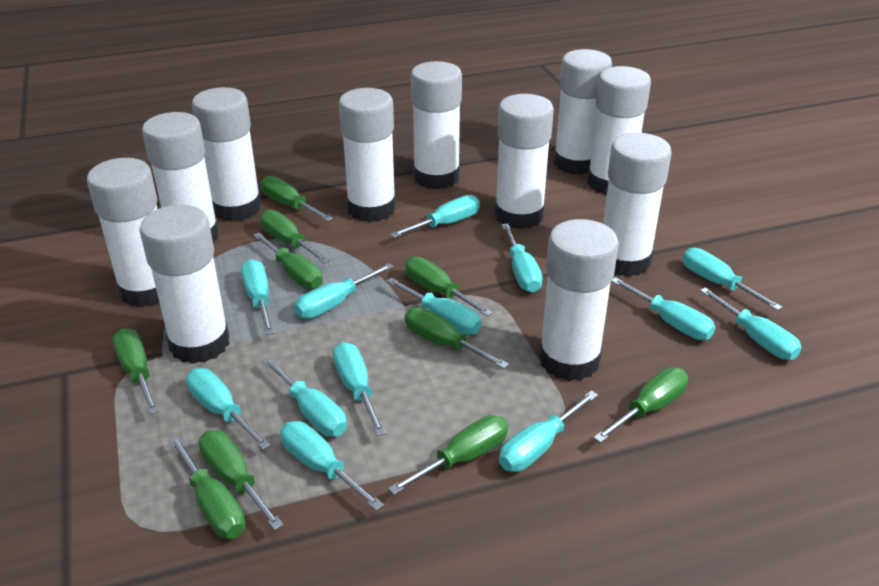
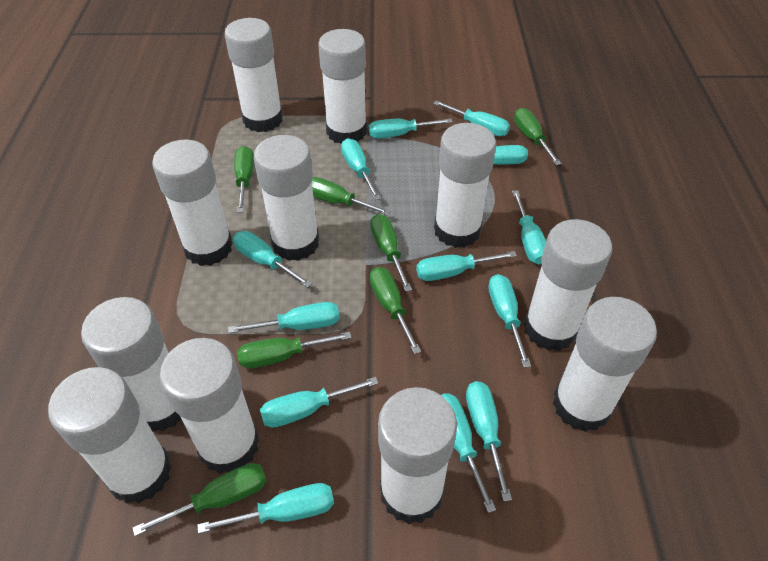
green screwdriver: [113,328,159,414] [168,436,245,539] [199,430,283,530] [253,232,323,289] [260,210,330,264] [261,176,333,221] [388,415,508,495] [405,257,493,317] [405,307,509,369] [593,368,688,443] = 10 -> [132,463,267,536] [234,146,254,213] [237,332,352,368] [312,177,391,215] [370,214,412,292] [370,267,421,354] [514,108,562,165] = 7

